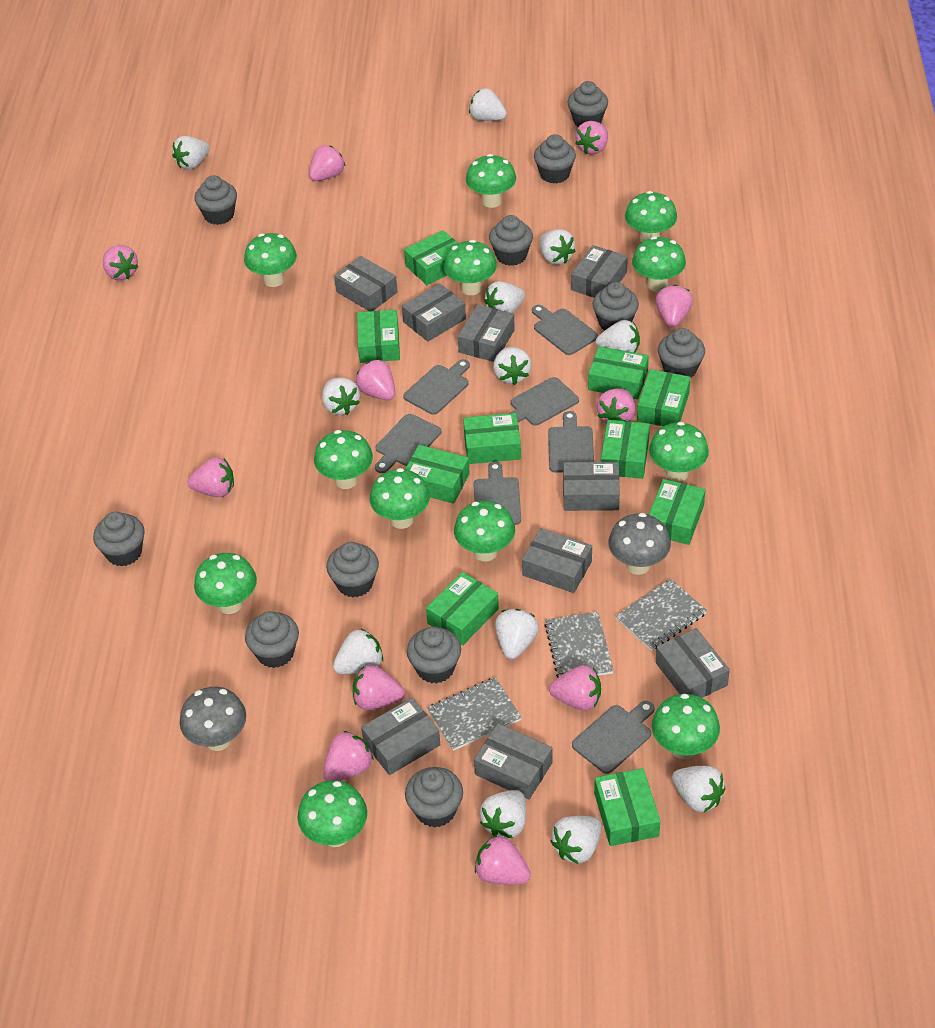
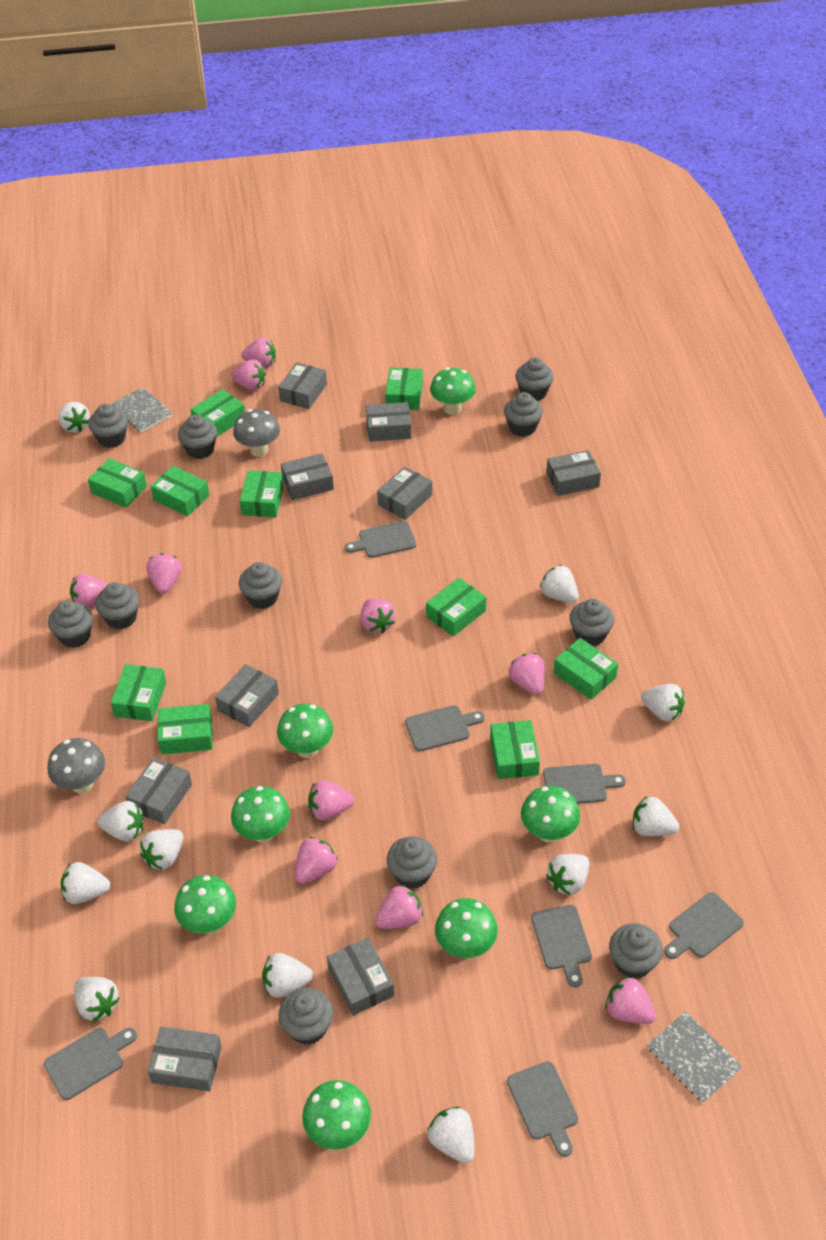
green mushroom: [194,553,257,614] [244,233,297,287] [297,780,367,847] [314,430,373,489] [370,468,430,529] [444,240,497,295] [454,501,515,561] [466,154,516,208] [625,191,677,243] [632,236,686,292] [649,422,709,482] [652,694,720,759] = 12 -> [174,875,236,934] [231,786,290,843] [277,703,333,758] [302,1080,371,1150] [430,368,476,415] [435,898,498,958] [521,786,580,842] = 7
grey notebook: [427,677,522,751] [544,612,614,678] [615,579,707,651] = 3 -> [111,387,173,432] [647,1011,743,1103] = 2
pink strawberry: [103,245,139,280] [187,457,234,497] [309,145,345,181] [323,731,373,781] [353,665,405,710] [355,359,395,400] [475,835,531,885] [549,665,601,711] [575,121,608,155] [597,388,635,424] [655,284,693,327] = 11 -> [70,574,108,608] [146,553,181,594] [231,359,266,390] [241,338,276,368] [295,837,338,884] [308,780,354,821] [361,598,396,633] [375,885,423,929] [509,653,545,695] [605,976,656,1024] = 10
white strawberry: [172,136,209,170] [322,378,360,415] [333,629,383,674] [469,88,507,121] [480,790,526,839] [484,281,525,313] [493,347,532,385] [495,609,539,659] [540,229,576,265] [551,816,602,864] [596,320,640,353] [672,766,725,812] = 12 -> [58,402,90,433] [61,862,110,904] [74,977,120,1022] [97,801,144,841] [140,829,183,870] [262,953,313,998] [427,1107,475,1163] [540,565,579,603] [546,854,589,895] [633,797,679,836] [641,684,685,721] = 11

